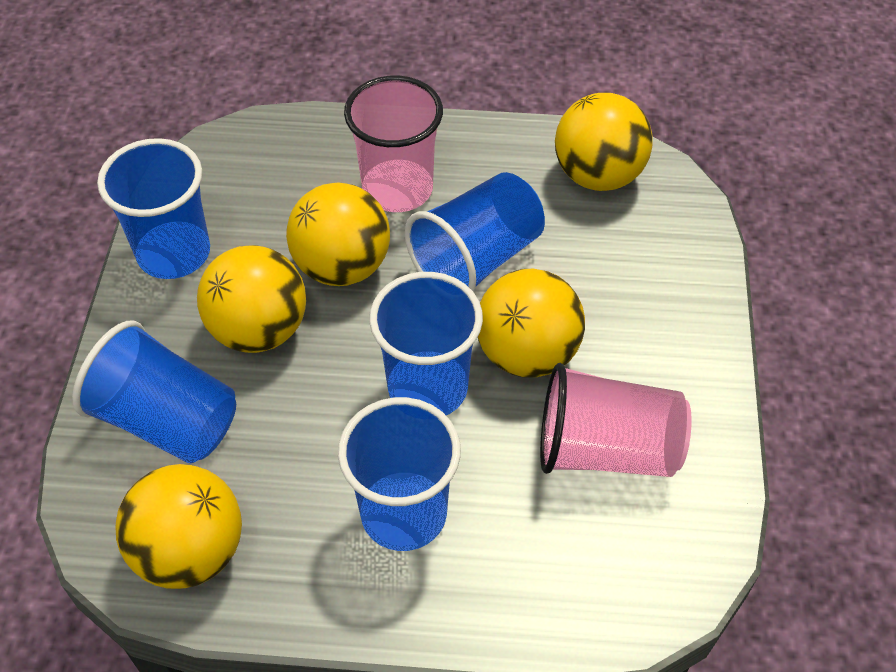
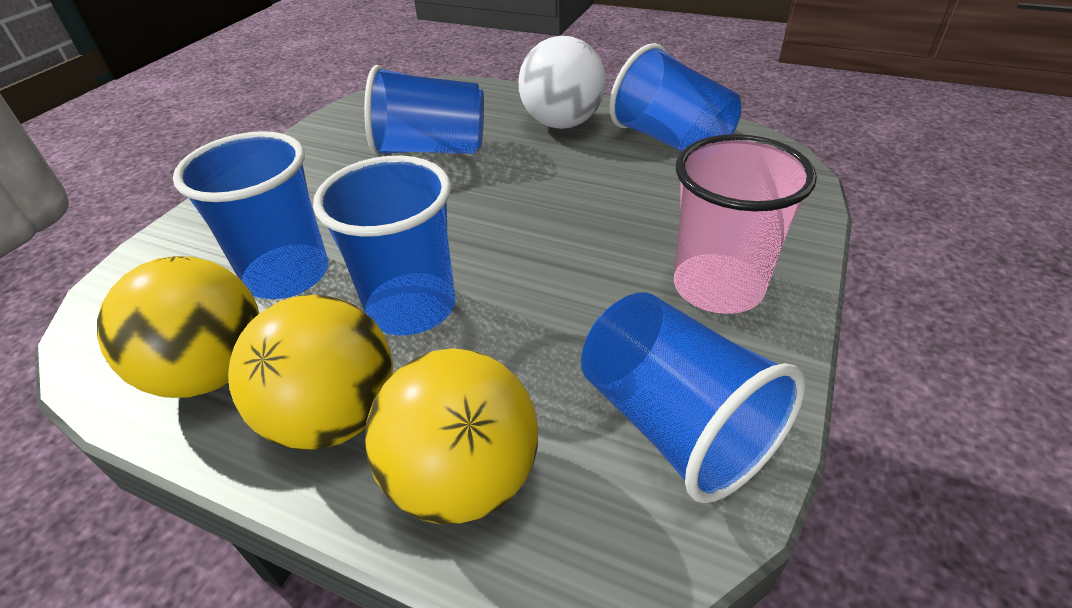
pink cup: [344,76,443,212] [540,363,692,477] = 2 -> [674,134,817,314] = 1
white ball: none = 0 -> [519,36,606,129] = 1
yellow ball: [116,464,242,589] [197,245,306,353] [286,182,390,286] [478,269,585,377] [555,93,653,191] = 5 -> [97,256,259,398] [228,295,393,450] [365,348,538,524] = 3

